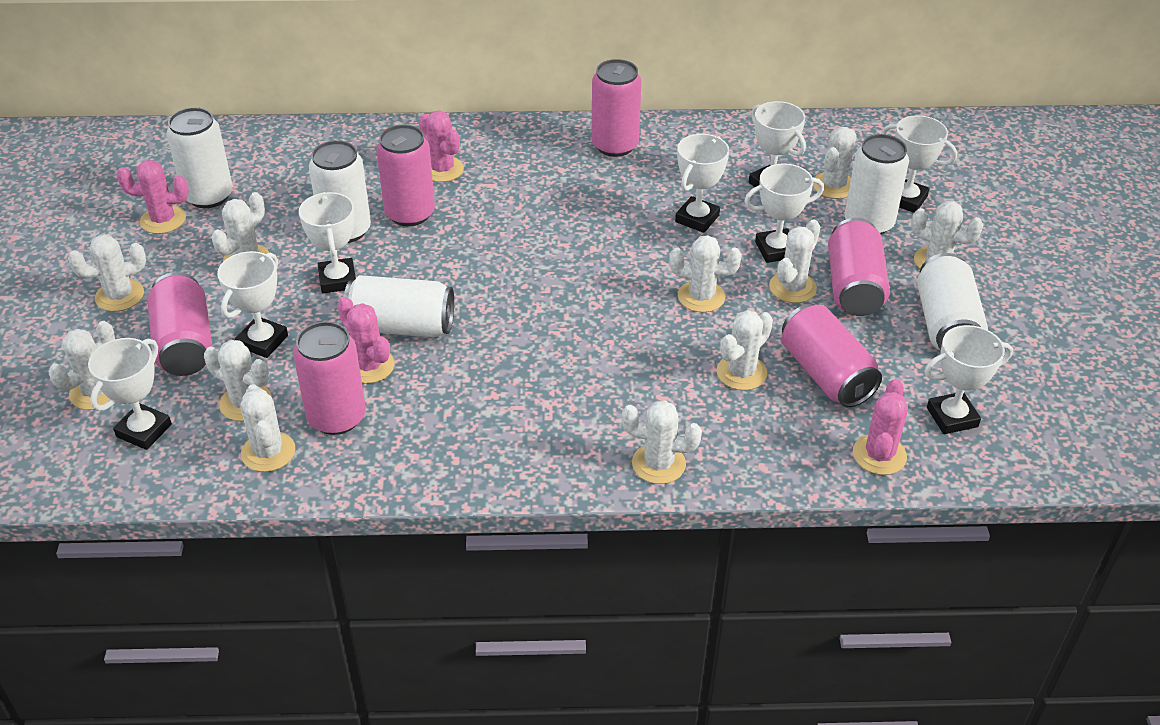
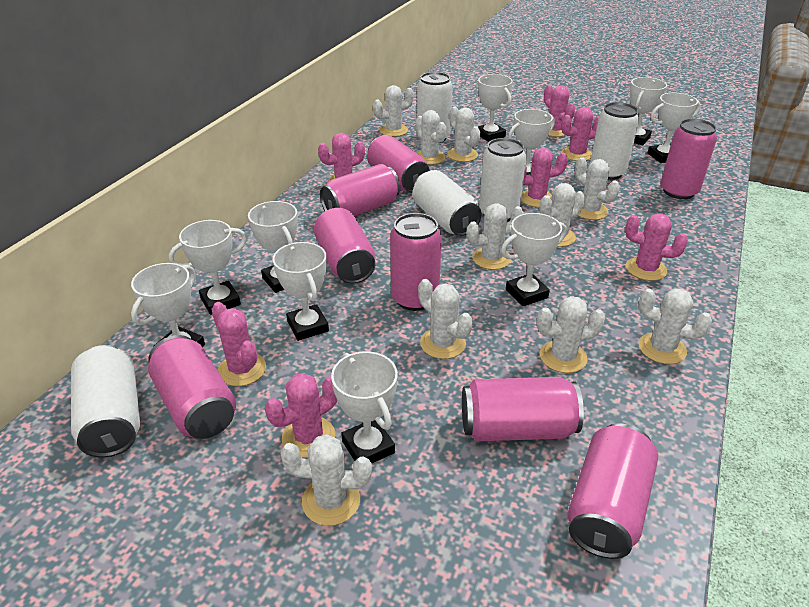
pink cactus: [116,160,189,234] [337,297,394,384] [419,110,464,182] [853,379,908,475] = 4 -> [211,302,266,386] [265,373,337,458] [318,133,365,183] [521,148,568,207] [544,85,575,137] [561,107,599,161] [625,214,688,281] = 7
pink can: [147,272,213,376] [293,321,366,435] [376,125,435,226] [591,59,642,157] [782,304,882,407] [828,218,890,316] = 6 -> [148,335,236,439] [314,208,375,284] [320,164,400,216] [367,135,430,192] [390,213,442,311] [462,377,584,441] [568,424,658,559] [660,119,717,199] = 8
white cactus: [49,321,115,410] [68,234,146,312] [204,340,272,421] [211,192,269,261] [240,384,295,472] [622,400,702,484] [669,235,742,312] [717,310,773,390] [769,219,821,303] [813,127,857,199] [911,201,983,269] = 11 -> [280,434,372,526] [373,85,414,137] [416,110,447,165] [418,279,473,359] [447,107,480,162] [467,203,524,270] [536,296,605,373] [539,183,585,247] [575,157,620,220] [638,289,712,364] = 10
white trophy: [88,338,172,450] [217,251,288,358] [299,192,356,293] [675,134,729,233] [744,163,824,263] [749,101,806,187] [881,115,957,213] [925,325,1013,434] = 8 -> [131,263,205,347] [169,220,247,315] [248,201,298,293] [273,242,329,341] [331,351,398,463] [477,74,513,142] [501,213,567,306] [508,109,555,175] [630,77,667,145] [648,93,701,163] = 10

